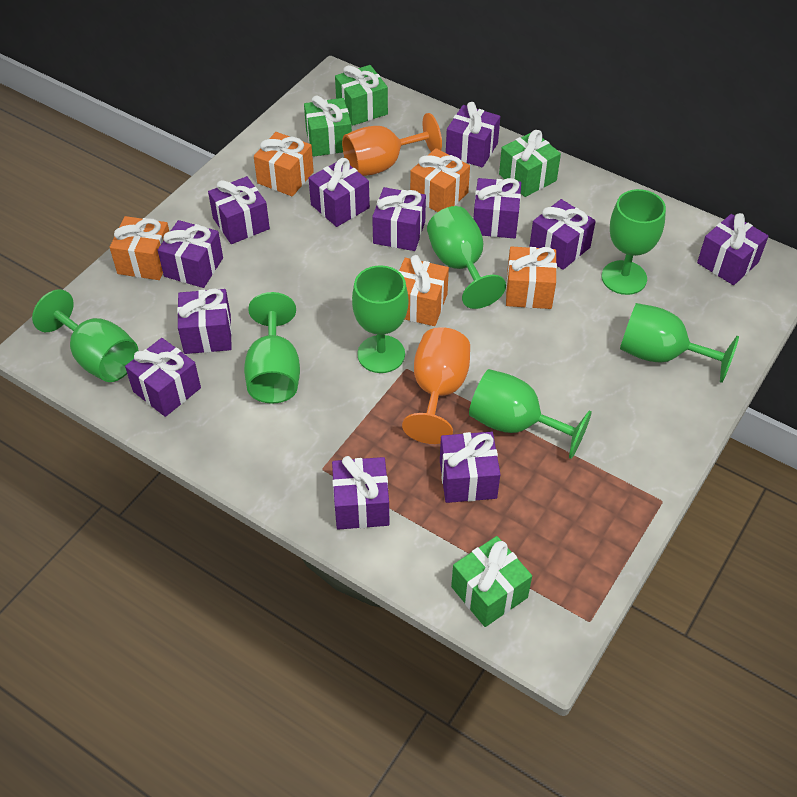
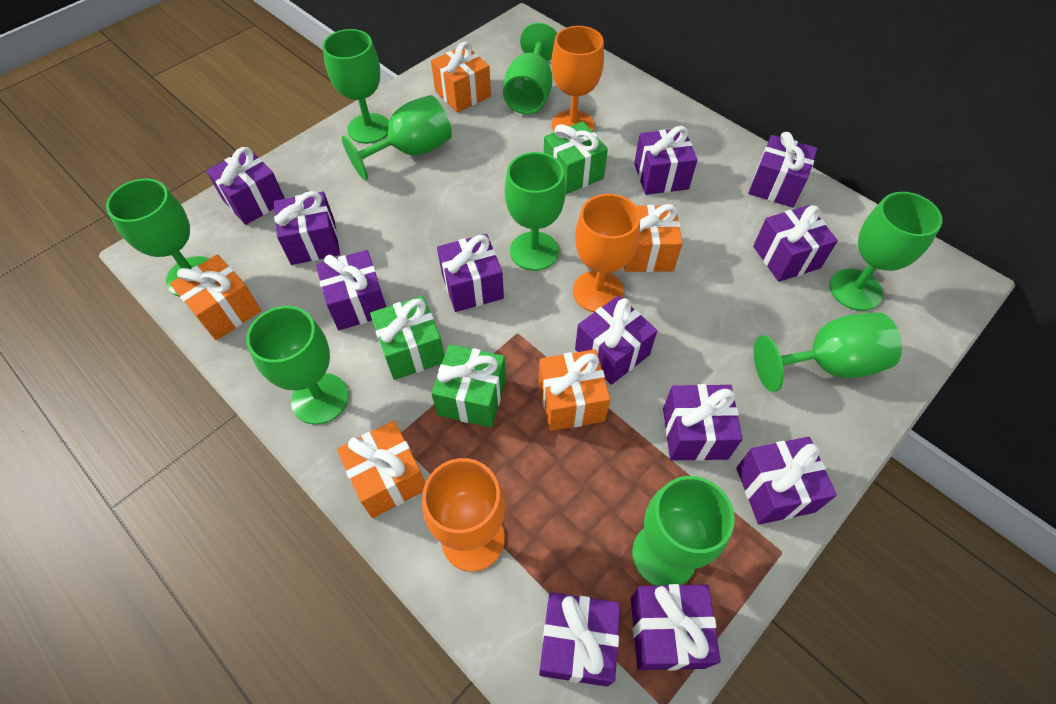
green gift: [304,95,352,157] [335,65,388,125] [451,536,532,627] [499,130,561,197] = 4 -> [370,296,445,380] [431,344,506,427] [544,121,608,194] = 3
green goblet: [32,289,138,382] [244,292,300,404] [352,265,408,373] [427,206,506,309] [469,369,592,459] [602,189,666,295] [620,303,739,383] = 7 -> [106,179,210,297] [246,306,349,425] [323,29,389,144] [342,95,452,180] [503,23,557,114] [505,152,566,271] [632,476,735,586] [754,313,902,392] [829,192,942,311] = 9
orange goblet: [342,113,442,176] [402,327,470,444] = 2 -> [422,458,505,572] [551,26,604,132] [573,194,640,312] = 3

